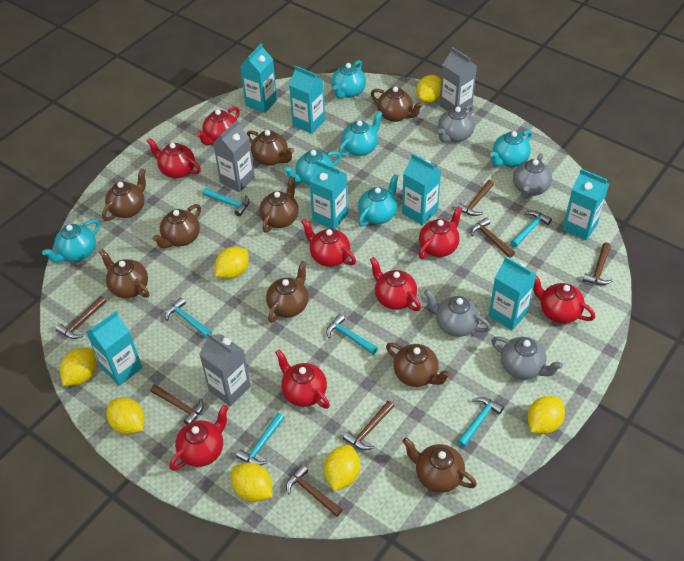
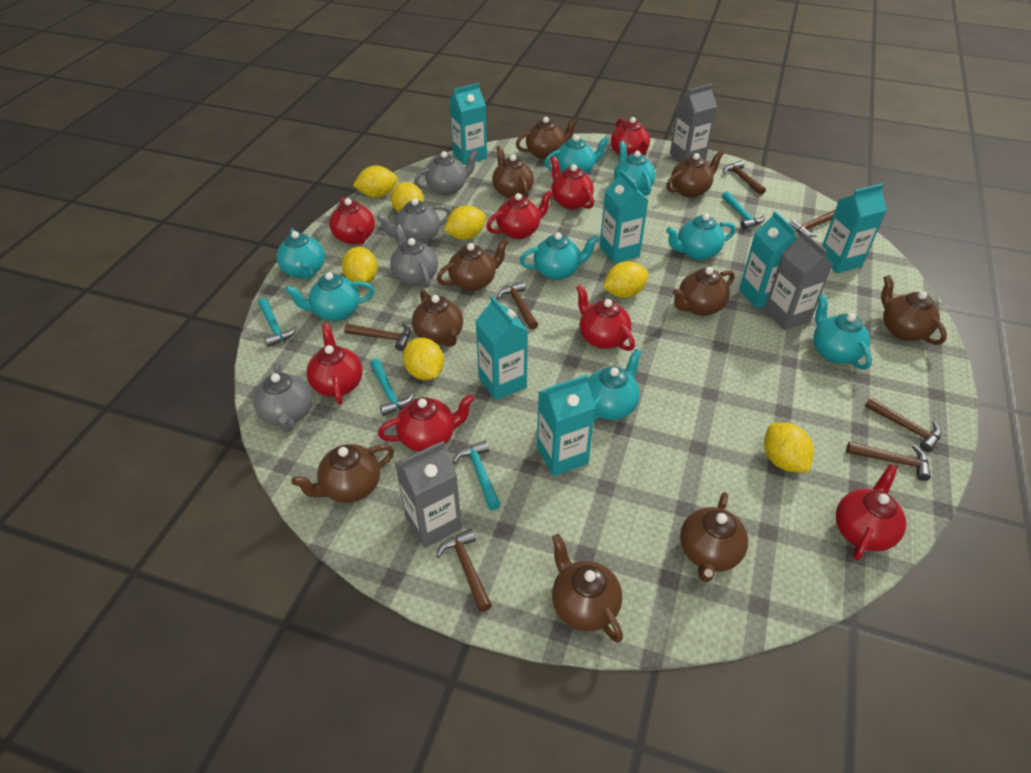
brown teapot: [99,249,149,298] [102,168,146,221] [152,204,201,248] [247,130,294,166] [259,176,299,233] [266,261,308,323] [371,86,423,122] [386,343,451,387] [402,437,477,493] = 9 -> [291,444,394,503] [412,290,463,347] [437,238,509,291] [492,146,534,198] [516,117,578,159] [552,534,623,643] [666,150,724,198] [673,267,735,316] [680,492,748,582] [881,275,947,345] = 10
turquoise carton: [86,311,142,386] [240,43,277,113] [289,65,325,134] [309,160,348,229] [402,153,441,225] [489,256,537,330] [562,169,609,240] = 7 -> [449,83,487,165] [476,296,528,400] [537,375,595,476] [599,170,649,264] [739,211,797,309] [822,183,887,273] = 6
turquoise hammer: [165,297,212,338] [202,188,249,216] [236,413,284,466] [326,314,378,355] [457,397,504,447] [510,211,552,247] = 6 -> [258,298,297,347] [370,359,414,416] [453,440,501,510] [722,191,764,230] = 4
turquoise teapot: [42,219,100,263] [284,150,341,185] [331,60,366,99] [339,111,383,156] [358,174,399,227] [490,130,532,167] = 6 -> [276,229,325,280] [285,272,374,321] [520,232,599,280] [544,135,609,174] [588,349,641,421] [614,141,656,196] [666,213,736,260] [813,295,872,370] = 8

